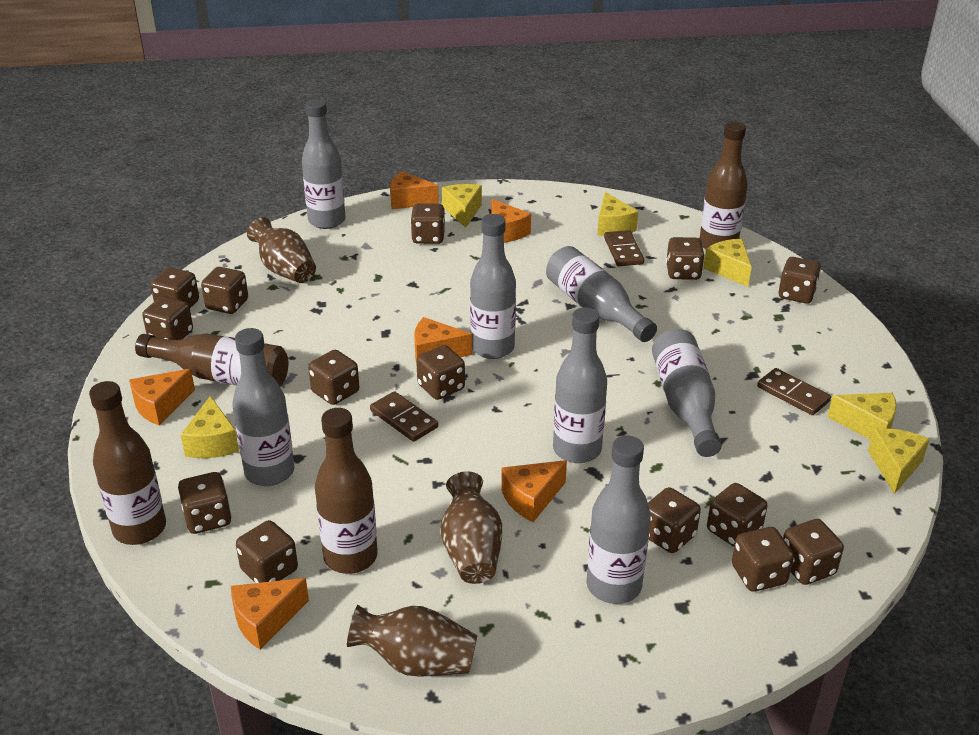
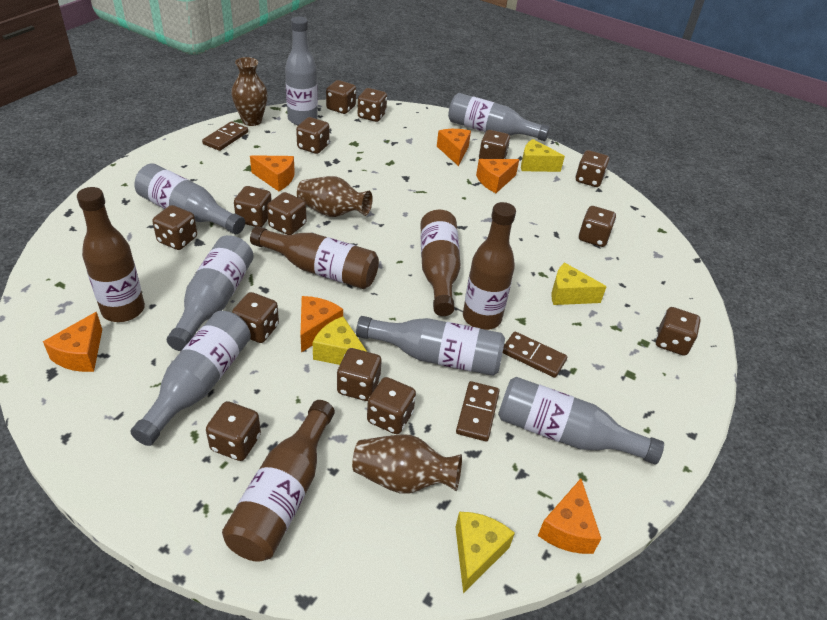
brown bottle: [89,381,166,545] [135,333,288,387] [315,408,378,574] [699,121,748,250] = 4 -> [77,187,145,322] [222,400,335,562] [250,226,379,289] [420,210,461,316] [463,202,516,330] = 5
yellow cheese: [181,396,239,458] [442,184,482,228] [597,192,638,236] [703,239,752,287] [827,393,896,440] [868,428,930,494] = 6 -> [312,317,367,365] [455,512,515,593] [521,139,565,172] [552,262,607,305] = 4

